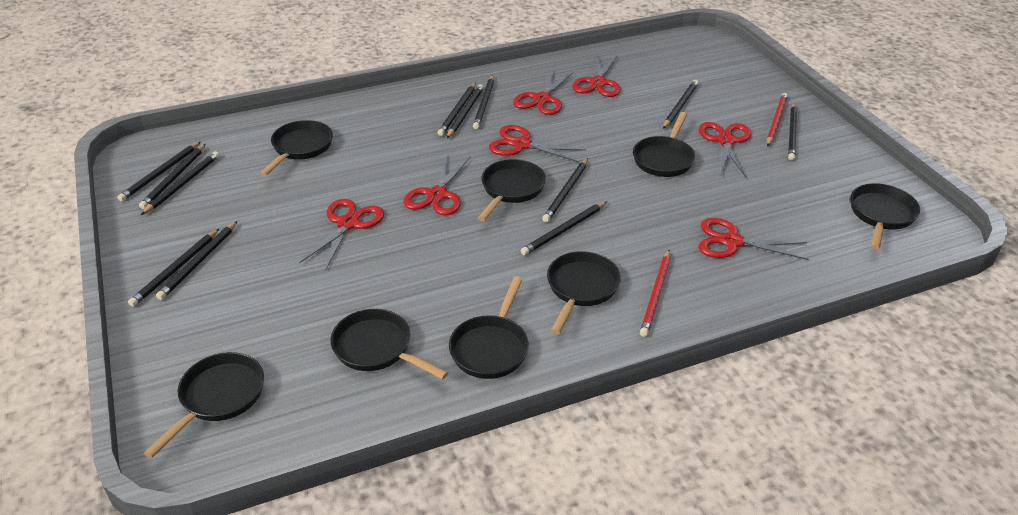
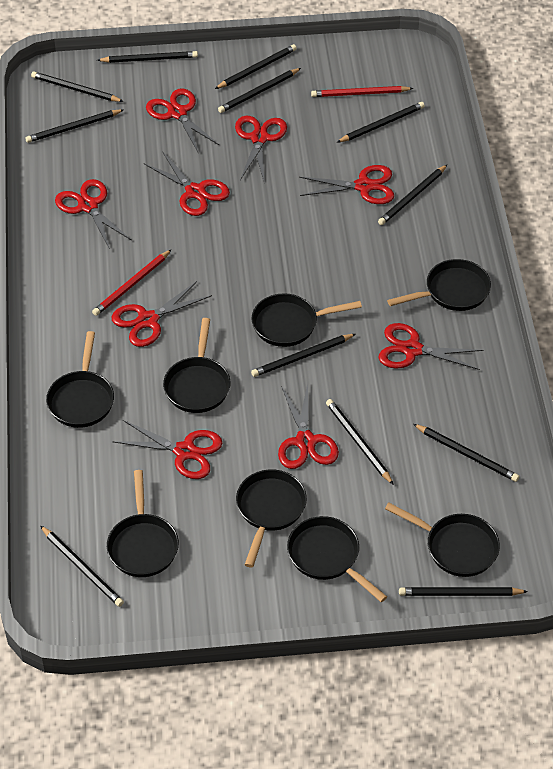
red scissors: [299,199,384,271] [403,155,471,216] [489,125,586,162] [513,68,574,115] [572,54,621,97] [698,122,751,177] [698,218,808,260] = 7 -> [55,179,131,249] [112,281,212,347] [112,420,222,479] [144,151,230,216] [146,89,219,152] [235,116,287,181] [278,383,339,469] [299,165,394,204] [378,323,483,370] = 9

